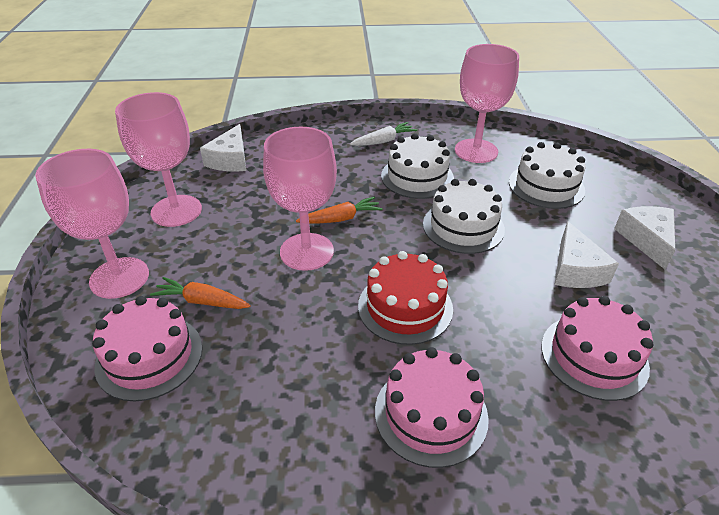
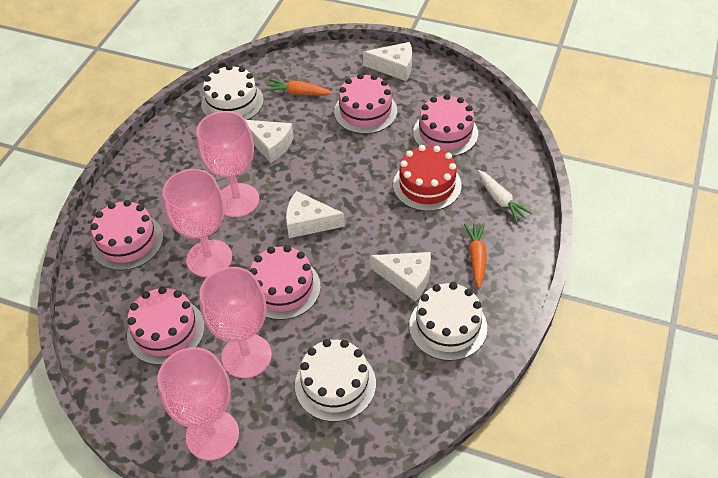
pink cake: [92,296,203,401] [375,347,489,468] [541,296,653,401] = 3 -> [90,200,163,271] [127,286,205,365] [250,245,321,320] [334,73,397,134] [413,94,478,156] = 5
white cheese: [200,124,246,172] [555,221,619,288] [614,206,675,270] = 3 -> [246,120,294,163] [286,191,345,238] [363,42,412,81] [370,252,431,301] = 4

